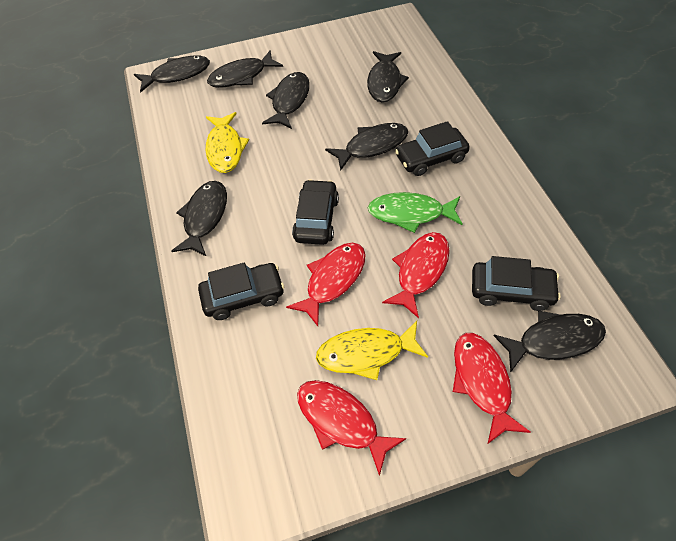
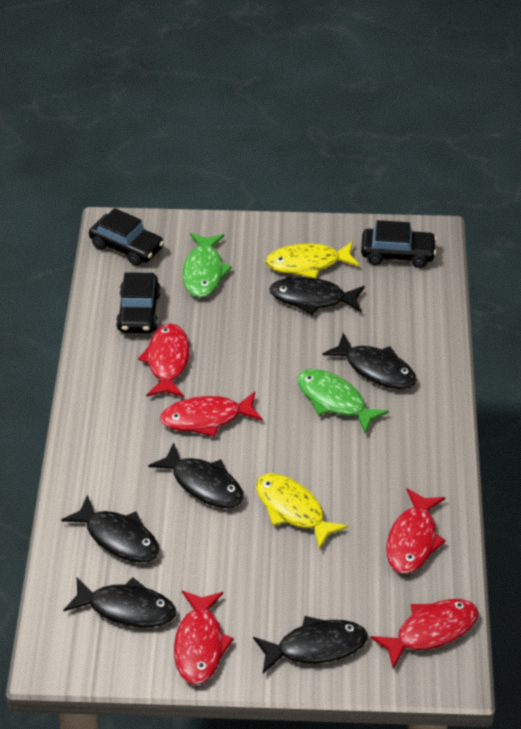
black car: [198,263,284,320] [292,179,339,245] [395,121,470,176] [472,256,561,311] = 4 -> [89,208,164,266] [116,272,161,333] [361,220,437,268] = 3
black fish: [134,56,210,92] [172,181,227,257] [207,50,283,88] [262,72,310,129] [325,123,408,170] [367,51,409,102] [493,311,606,373] = 7 -> [61,495,159,563] [63,577,176,627] [148,443,244,508] [253,616,368,673] [269,277,365,315] [322,333,417,389] = 6
green fish: [368,192,462,233] = 1 -> [183,233,232,298] [297,369,389,434] = 2
red fish: [286,243,366,326] [297,380,406,476] [382,232,449,318] [453,333,531,444] = 4 -> [138,324,190,397] [160,392,263,437] [174,591,234,685] [370,599,478,669] [387,488,446,574] = 5

